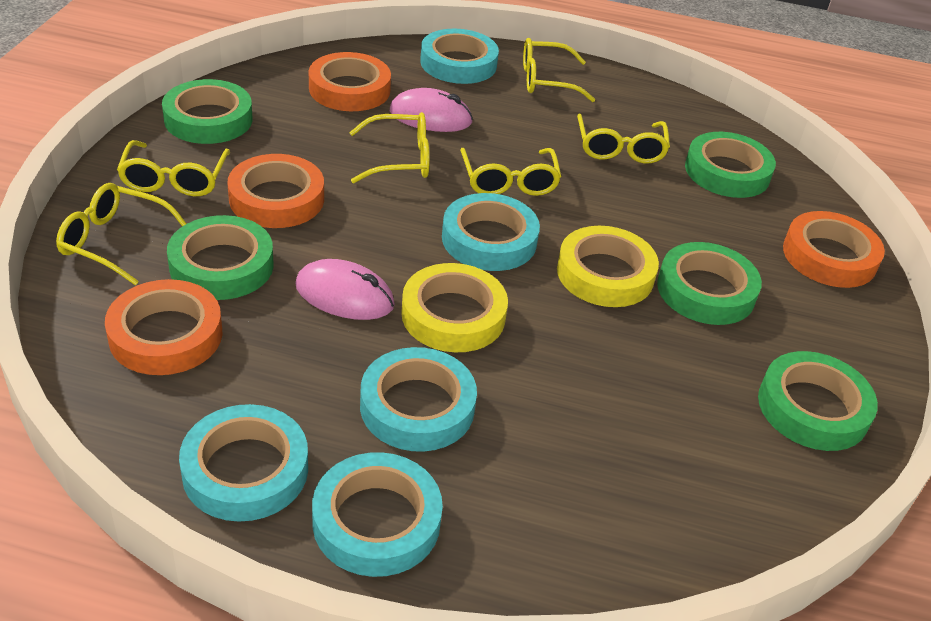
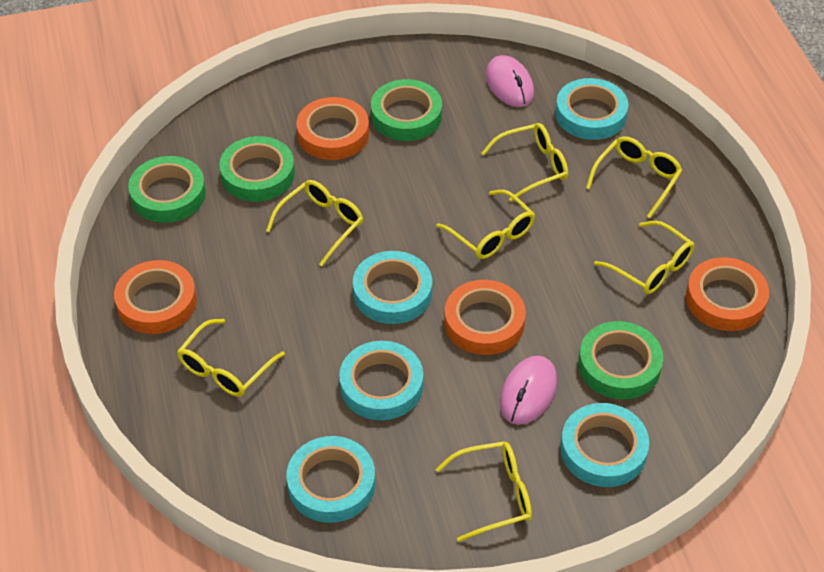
green tape: [162,79,252,144] [167,215,274,300] [657,242,762,325] [685,132,776,198] [758,351,878,451] = 5 -> [128,156,206,223] [219,136,295,202] [371,79,442,141] [578,321,663,400] = 4
yellow glasses: [56,183,187,285] [117,140,230,196] [349,112,430,183] [460,148,562,196] [523,38,595,102] [577,114,670,163] = 6 -> [177,319,285,397] [266,180,363,266] [436,190,535,259] [436,441,532,542] [482,123,568,201] [586,136,682,218] [594,221,694,294] = 7
yellow tape: [401,263,508,352] [557,226,659,307] = 2 -> none = 0

